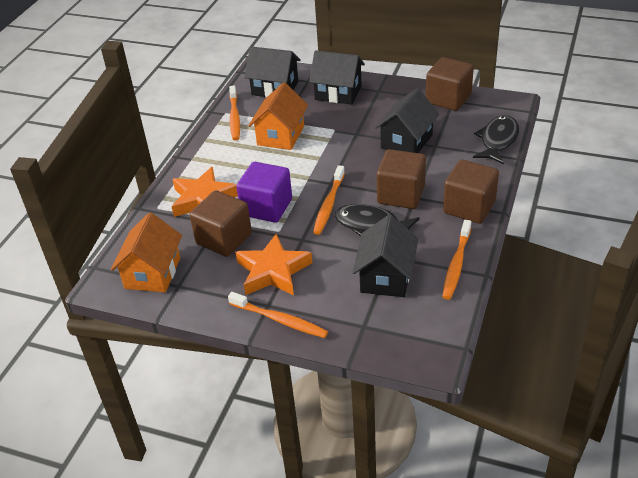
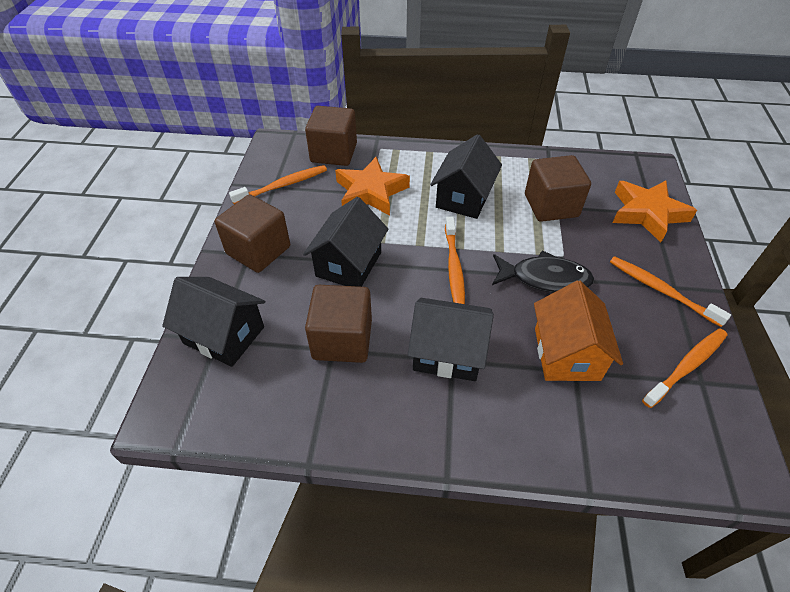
black fish: [334,204,419,236] [473,116,519,165] = 2 -> [492,250,594,293] = 1
orange house: [111,212,182,292] [248,82,308,150] = 2 -> [534,281,623,381] = 1
purple cube: [236,162,292,223] = 1 -> none = 0

